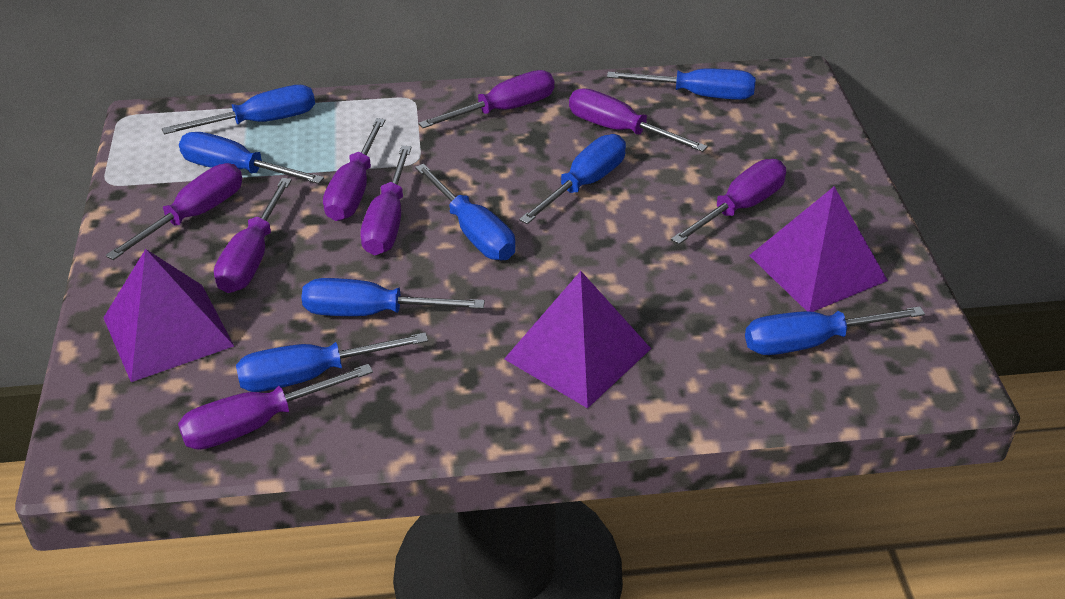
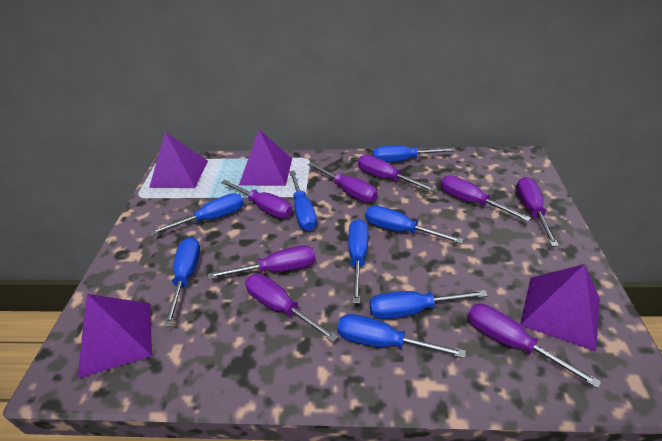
purple pyramid: [103,249,234,382] [504,271,651,408] [749,186,888,312] = 3 -> [78,294,152,378] [149,132,208,188] [239,129,292,186] [520,264,600,351] = 4

